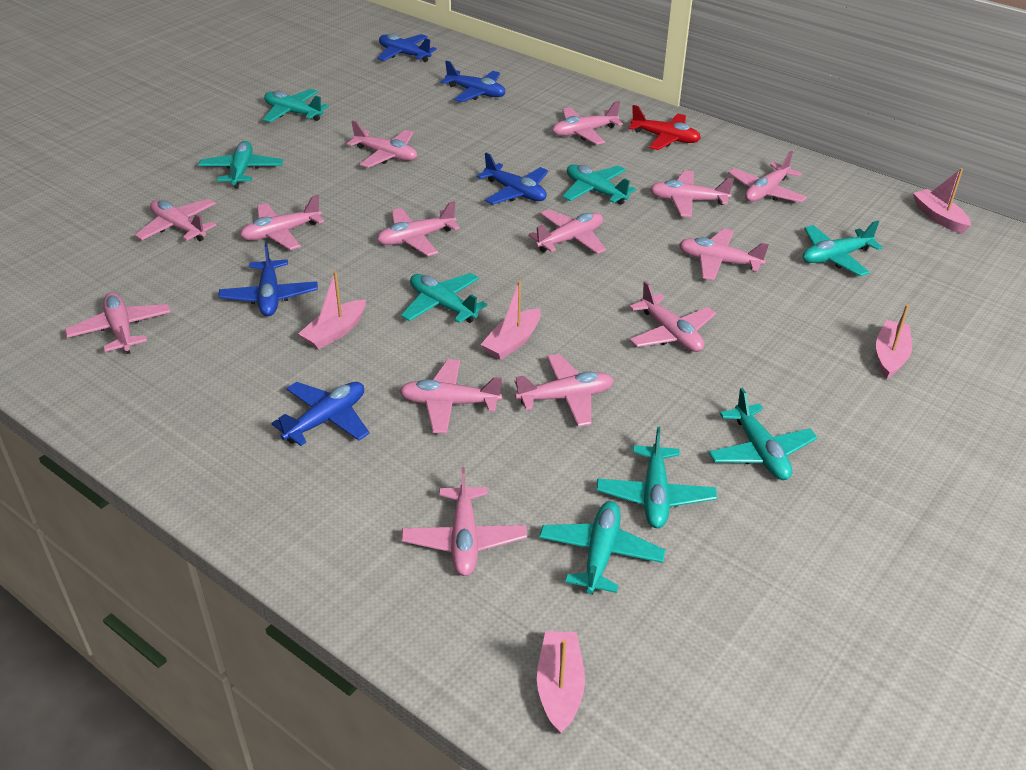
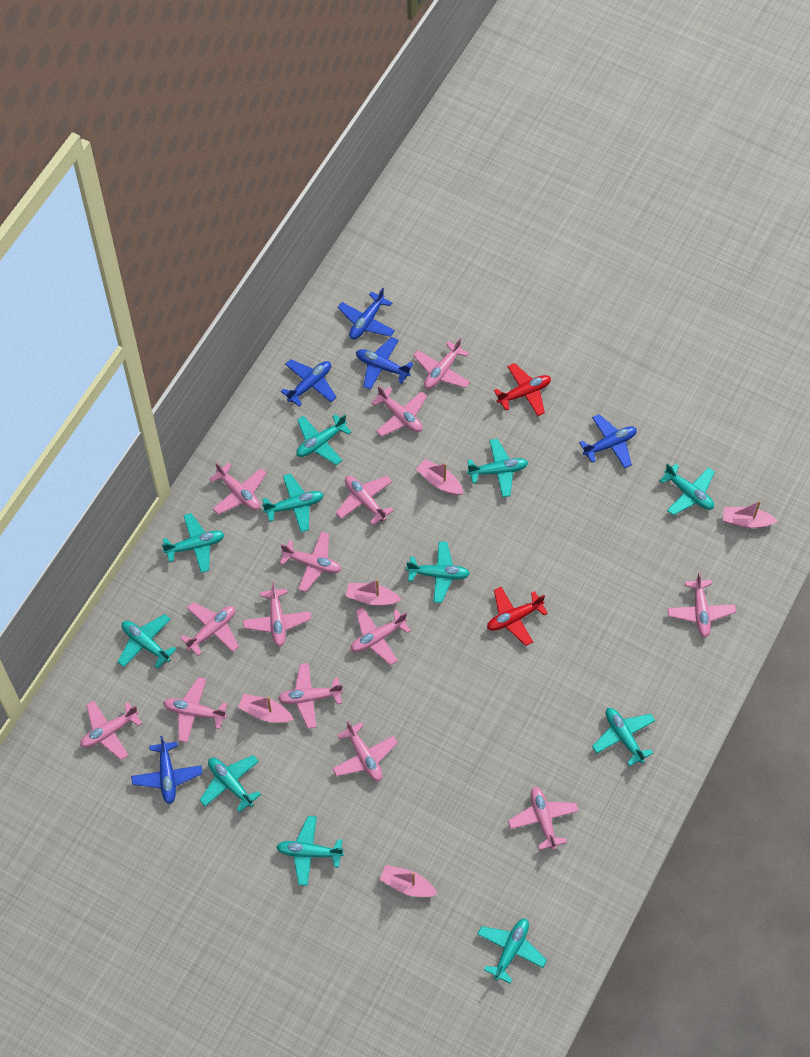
red plane: [628,105,701,150] = 1 -> [487,587,548,646] [494,363,551,416] = 2
turquoise plane: [198,141,283,189] [263,89,329,123] [401,273,487,323] [539,501,666,594] [562,164,636,205] [597,427,717,528] [708,388,818,480] [803,221,883,276] = 8 -> [118,614,177,669] [162,513,224,573] [199,755,261,813] [262,474,324,532] [276,816,344,886] [296,414,352,465] [406,541,470,603] [467,439,528,497] [477,919,547,983] [592,708,656,766] [659,463,715,516] = 11

